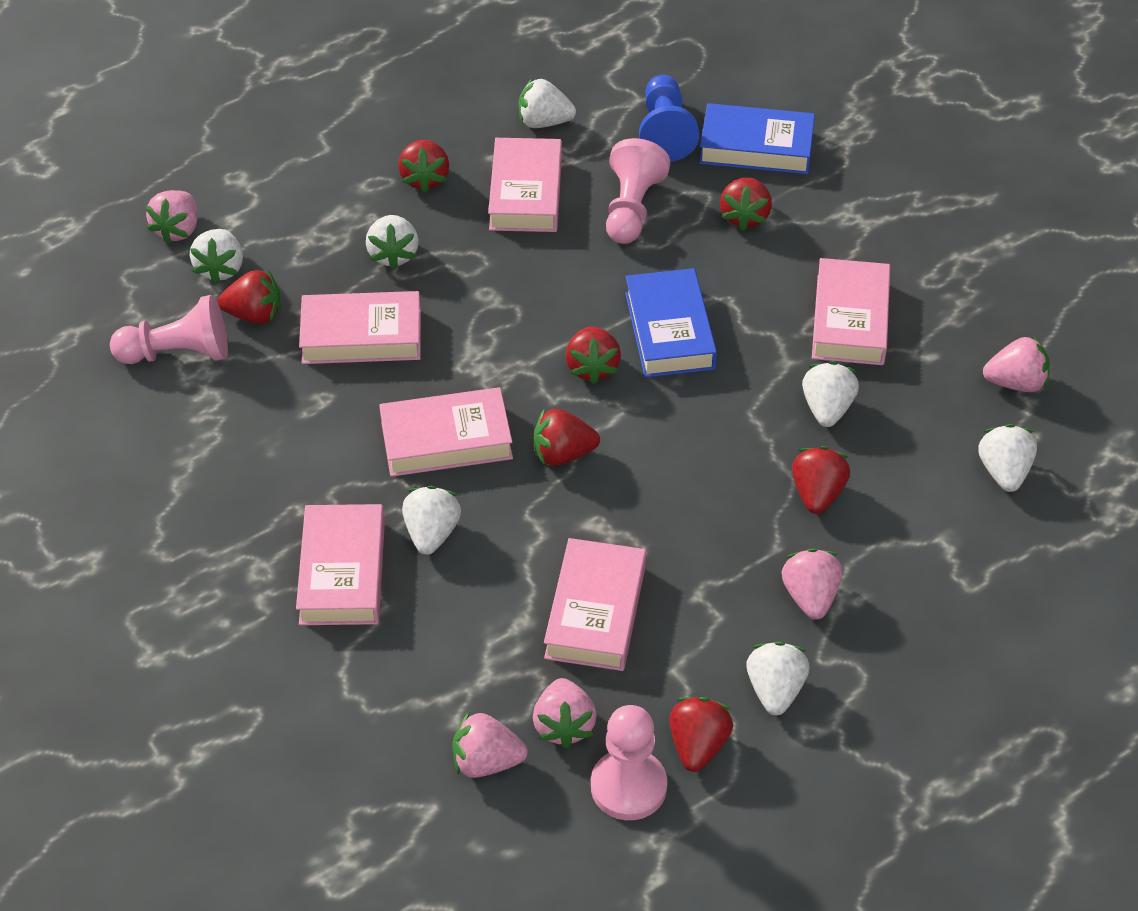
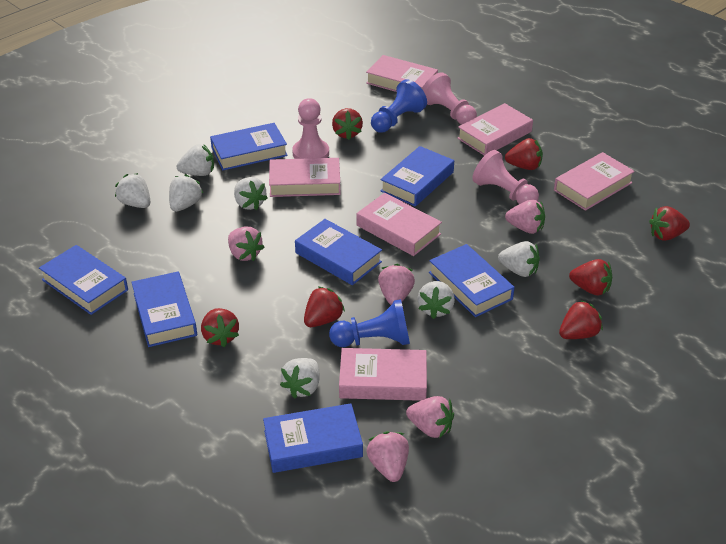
blue book: [625,268,717,377] [699,103,815,174] = 2 -> [39,245,128,315] [131,272,197,347] [210,123,288,170] [263,403,363,473] [295,219,382,285] [380,146,454,207] [429,244,515,317] = 7
blue pawn: [639,75,699,162] = 1 -> [329,299,410,347] [371,79,427,133] = 2

